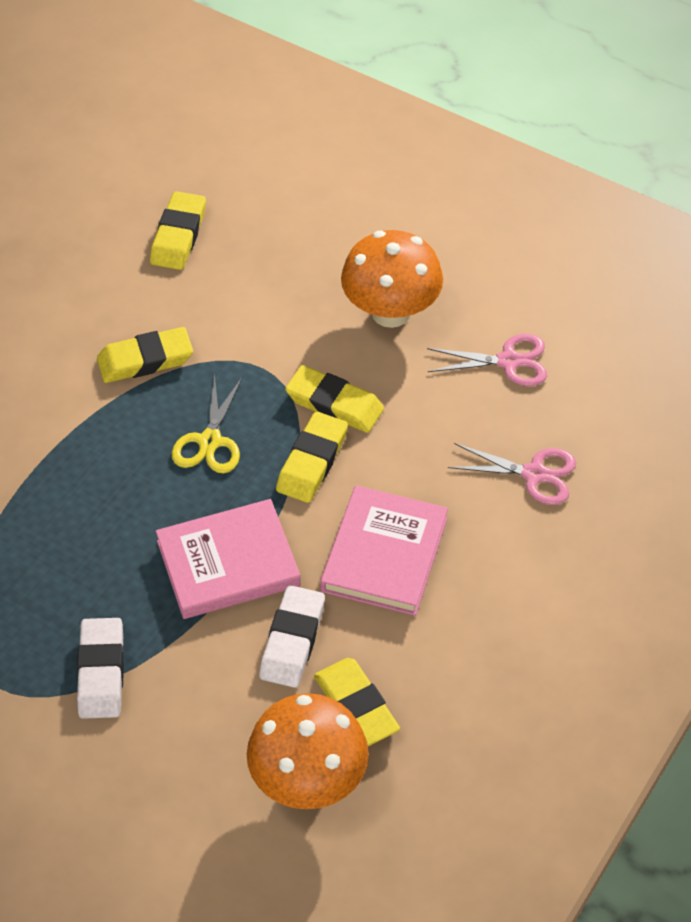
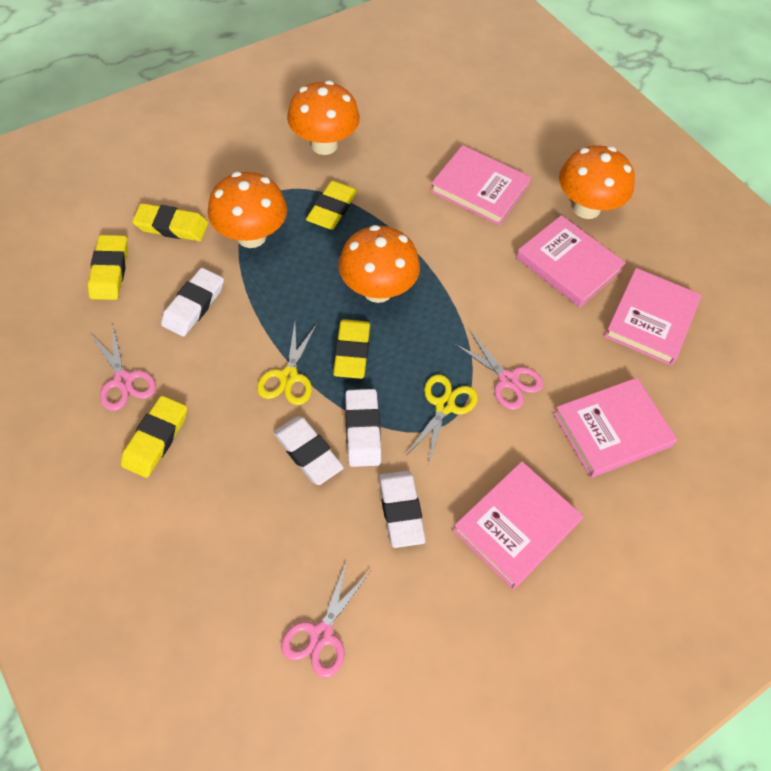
orange mushroom: [247,693,369,809] [341,230,443,328] = 2 -> [208,172,287,248] [287,81,360,155] [338,225,420,303] [559,145,635,219] = 4
pink book: [156,499,301,619] [320,486,448,616] = 2 -> [430,145,531,226] [453,461,583,589] [516,215,626,308] [553,378,677,478] [604,268,701,366] = 5
pink scissors: [427,334,547,386] [448,443,576,505] = 2 -> [92,324,156,411] [281,560,370,678] [453,331,544,410] = 3
white eraser: [77,618,124,719] [259,585,325,688] = 2 -> [161,268,224,337] [273,416,344,485] [345,389,381,467] [379,471,426,548] = 4
yellow scissors: [172,374,243,474] = 1 -> [257,323,317,405] [407,374,478,463] = 2

